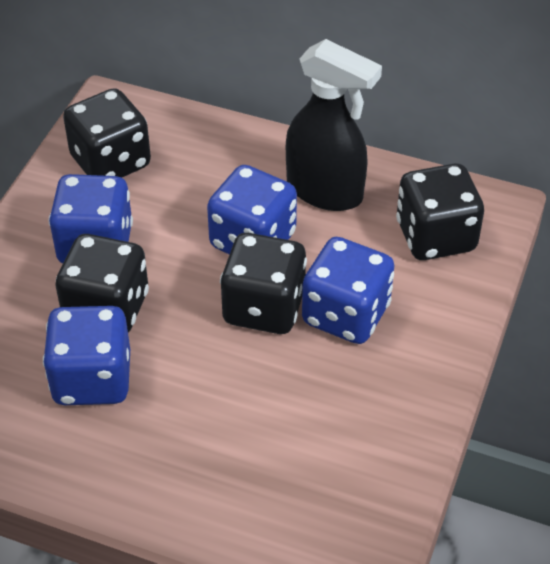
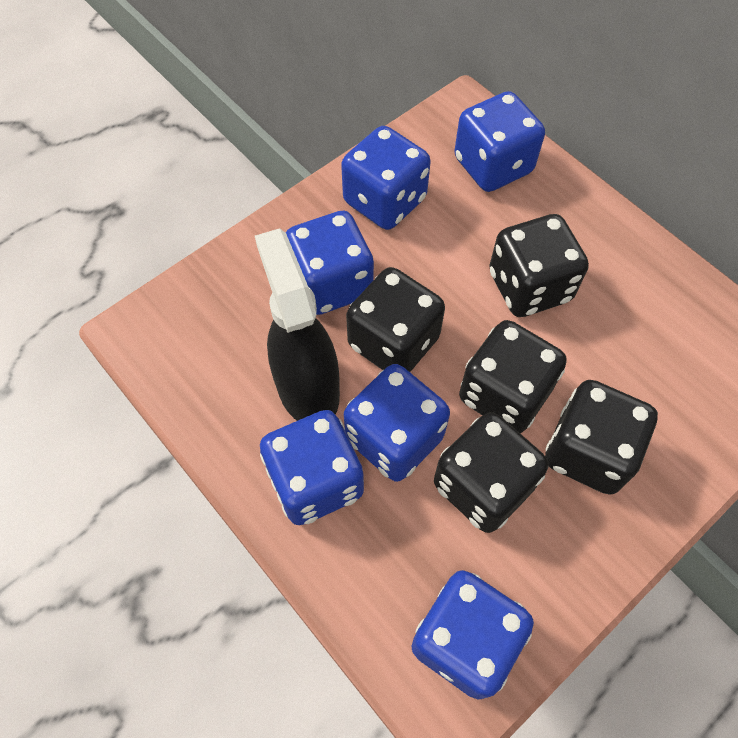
black dice: [55,234,149,333] [63,88,151,178] [220,233,307,334] [396,163,484,260] = 4 -> [346,267,445,372] [434,412,548,533] [459,320,567,433] [489,214,589,317] [545,380,658,495] = 5
blue dice: [43,306,130,405] [49,174,133,263] [207,165,297,255] [302,237,395,344] = 4 -> [260,410,364,525] [286,211,374,315] [341,126,431,230] [344,364,450,482] [411,570,534,699] [454,91,545,192] = 6

